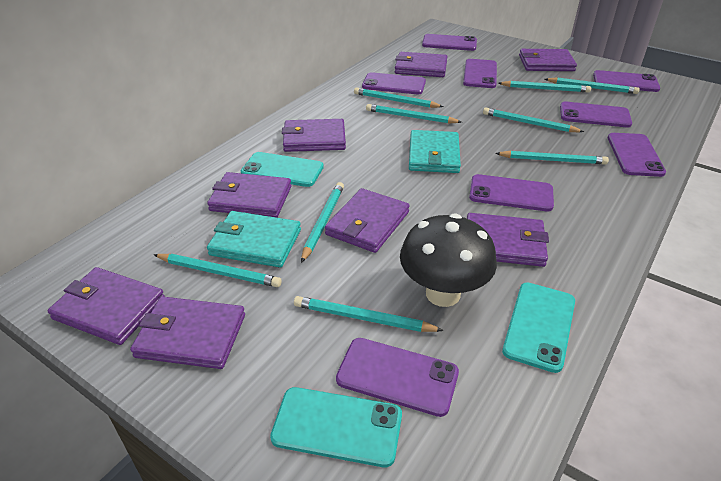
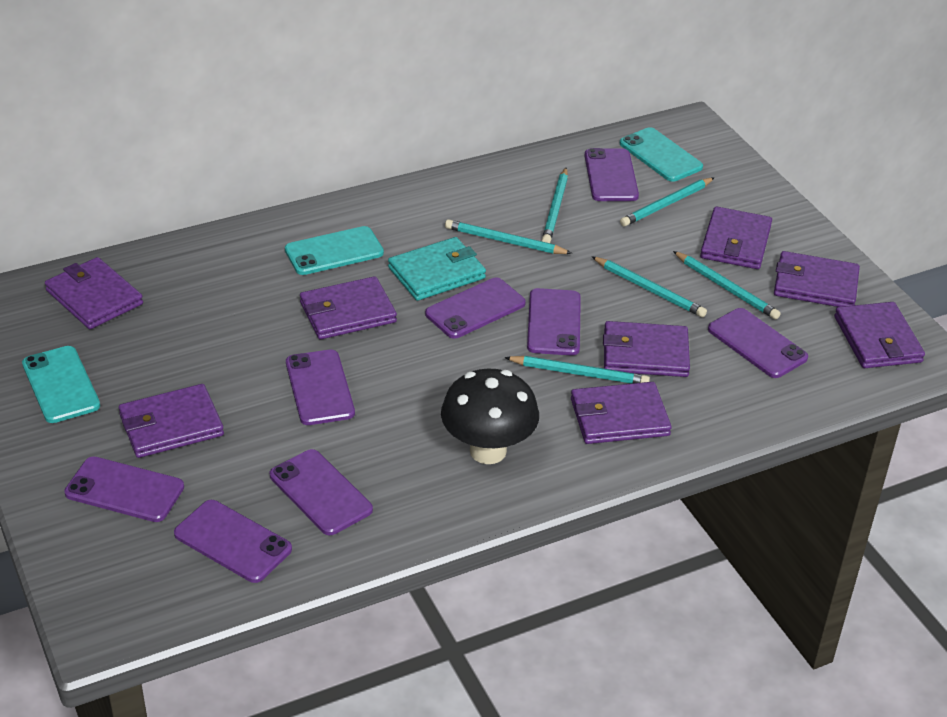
turquoise pencil: [153,254,282,287] [294,296,444,332] [301,182,344,263] [354,87,444,108] [366,104,461,124] [483,108,584,132] [495,151,609,165] [498,81,591,93] [545,77,640,94] = 9 -> [445,219,573,254] [504,356,650,384] [542,168,568,243] [591,256,707,317] [620,177,715,226] [673,251,781,320] = 6
turquoise wallet: [207,211,301,267] [409,130,461,173] = 2 -> [388,237,486,301] = 1

